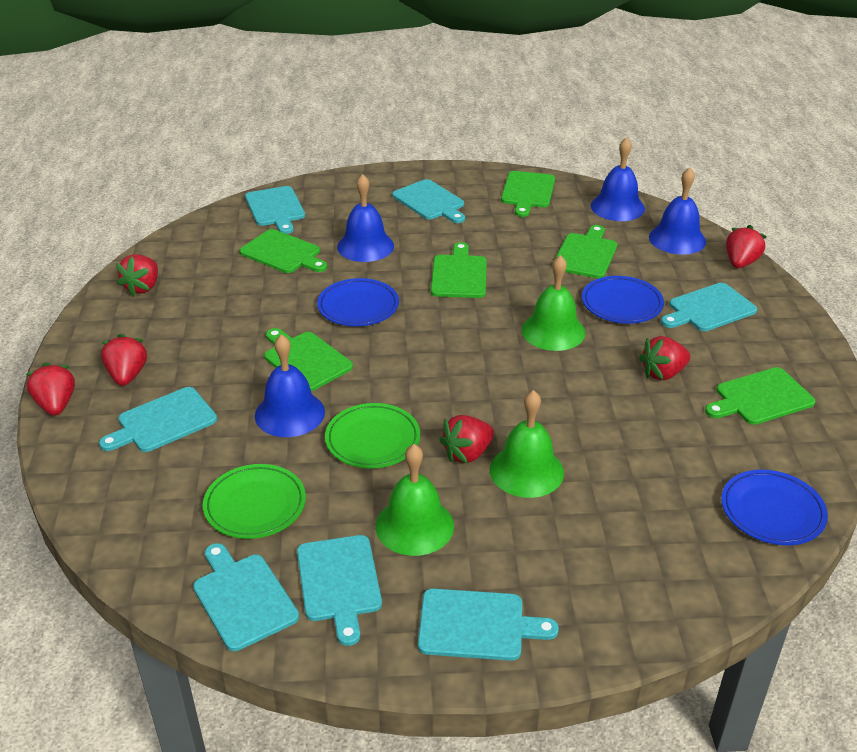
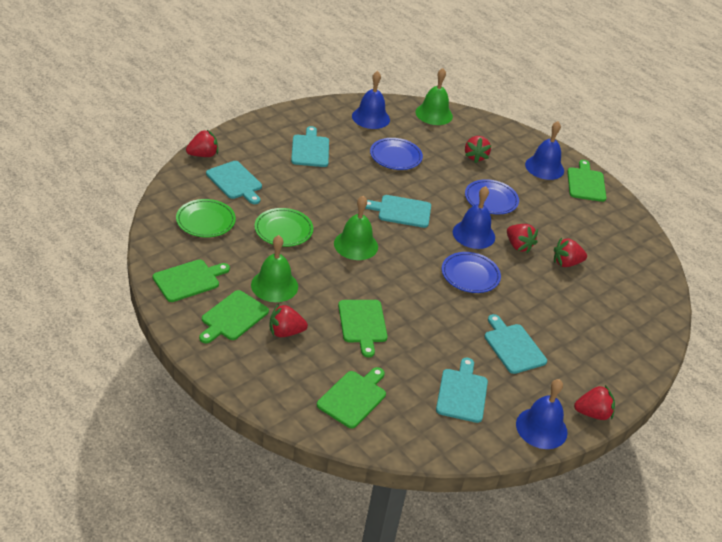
green cutting board: [239,229,327,273] [264,328,353,391] [431,242,487,298] [501,171,555,217] [556,225,617,278] [705,367,815,425] = 6 -> [153,259,230,302] [199,290,269,344] [317,367,386,429] [338,300,388,358] [567,160,606,202] = 5
turquoise cutting board: [99,387,217,452] [193,543,299,651] [245,186,305,234] [297,535,382,646] [392,179,465,223] [418,588,559,661] [661,283,757,331] = 7 -> [206,161,262,204] [291,126,329,167] [365,195,431,228] [436,358,488,423] [484,314,547,374] = 5

